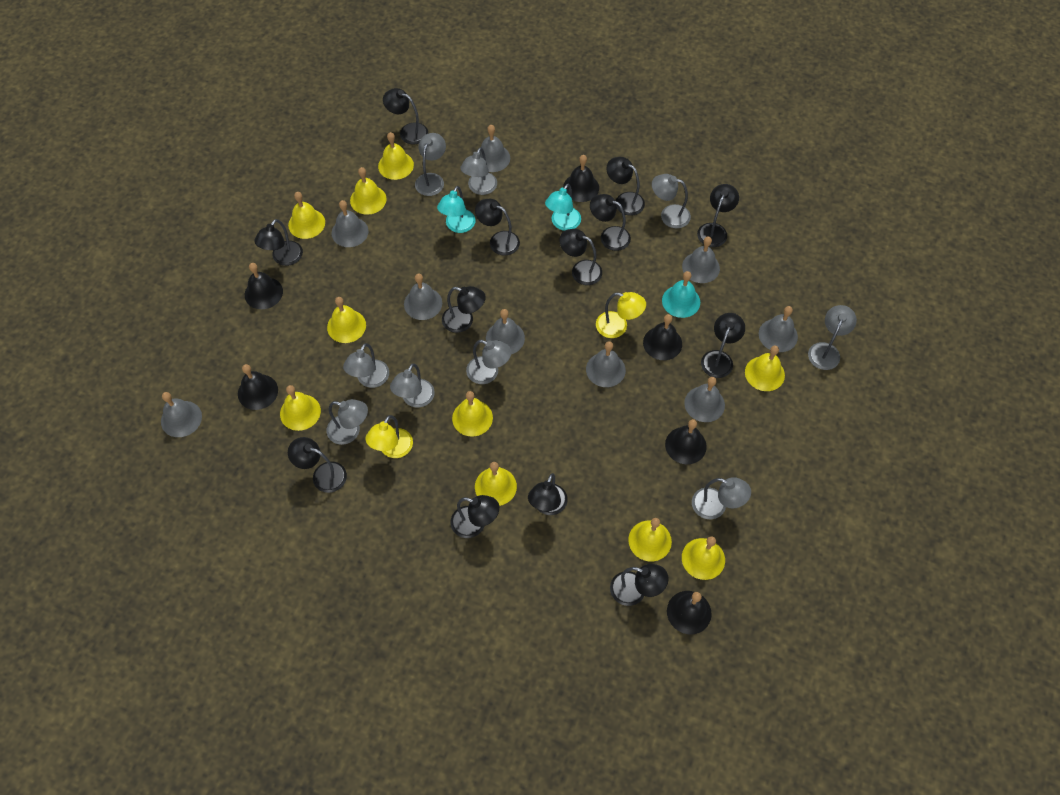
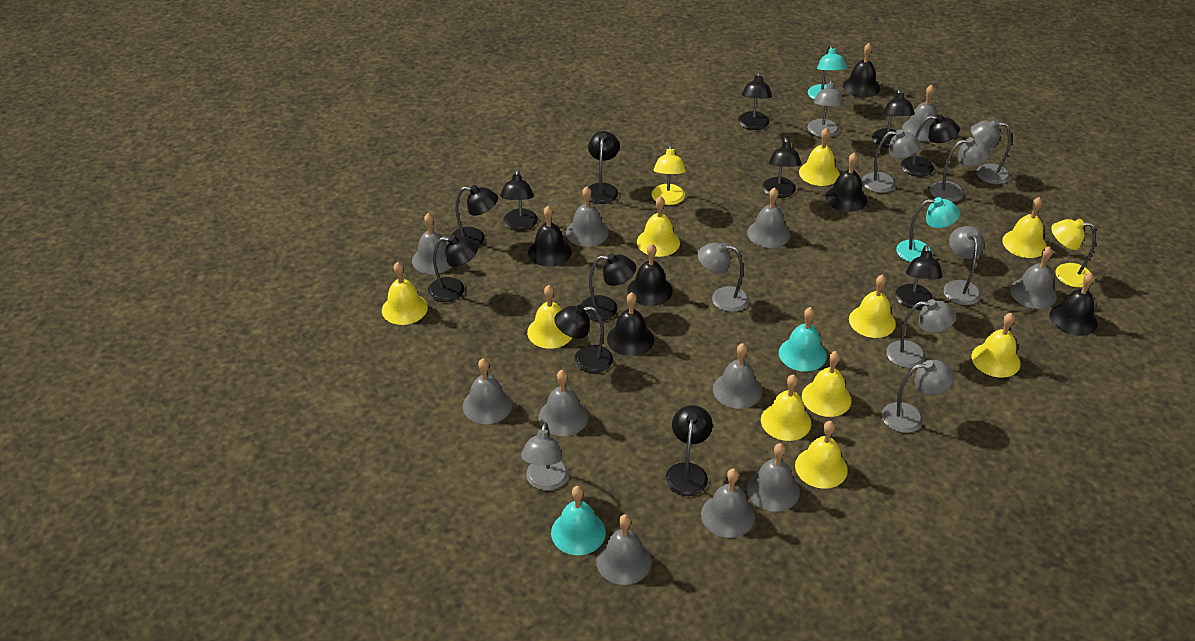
black lamp: [254,219,303,266] [288,437,347,493] [383,88,428,144] [442,286,486,333] [451,495,499,538] [475,199,520,256] [528,473,568,515] [559,229,602,285] [590,194,631,251] [606,157,645,216] [610,564,669,606] [697,184,739,247] [701,313,745,378] = 13 -> [428,235,478,302] [451,185,498,247] [500,169,538,231] [554,305,613,373] [581,253,636,321] [588,131,620,204] [665,405,713,496] [738,72,772,130] [762,137,802,198] [872,89,915,148] [895,245,943,309] [901,115,960,177] = 12
grey bell: [161,392,202,437] [331,200,369,247] [404,274,442,320] [480,125,510,172] [486,309,525,354] [586,341,626,387] [682,237,720,283] [684,377,725,422] [759,306,798,352] = 9 -> [412,213,452,274] [463,358,512,424] [538,370,589,436] [566,186,609,247] [596,514,652,585] [701,469,755,538] [713,343,762,409] [747,187,790,248] [747,443,800,512] [902,85,937,141] [1010,247,1057,309] = 11
turquoise bell: [662,271,700,318] = 1 -> [551,486,606,555] [779,307,827,372] = 2

